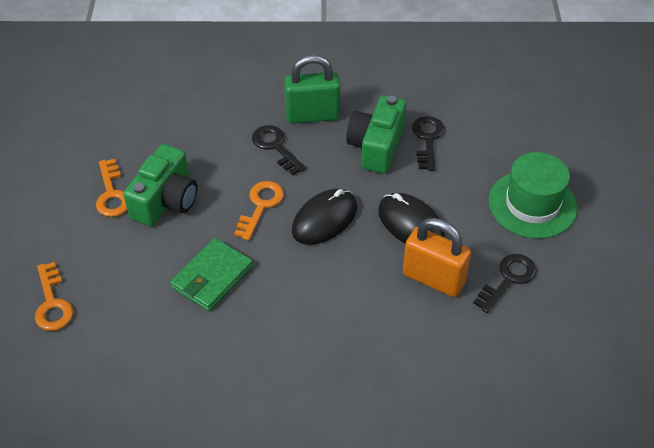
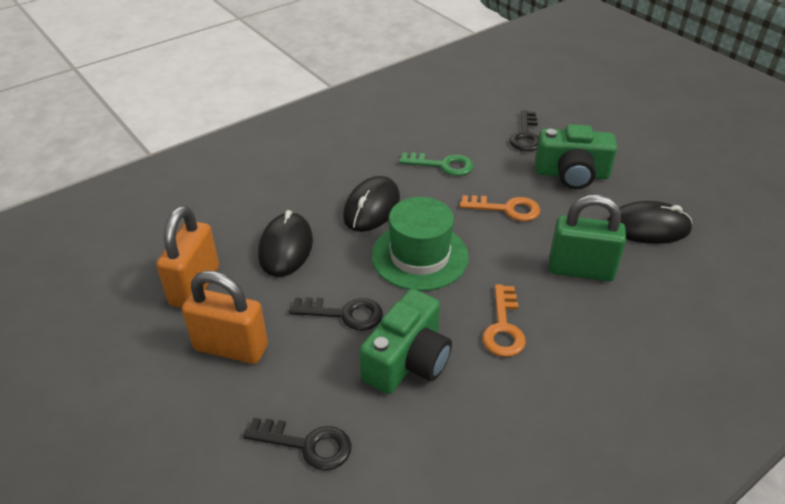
black mouse: [292,189,358,245] [378,193,445,244] = 2 -> [258,210,313,277] [343,176,400,232] [607,201,693,244] = 3
green key: none = 0 -> [399,152,474,176] = 1
green wallet: [170,238,253,311] = 1 -> none = 0
orange key: [35,262,74,331] [96,159,127,217] [234,181,284,241] = 3 -> [460,195,540,221] [482,284,526,357] = 2
orange padlock: [403,218,471,297] = 1 -> [156,206,219,308] [182,271,268,364] = 2

